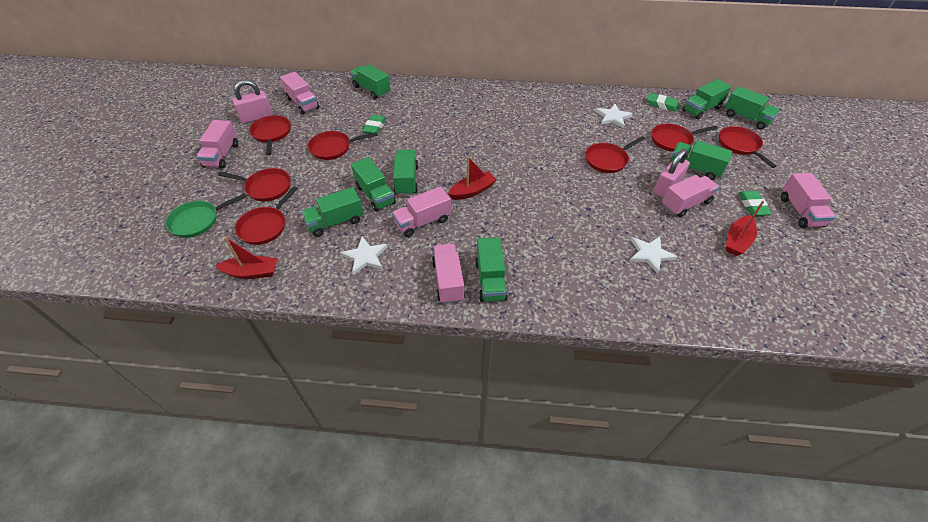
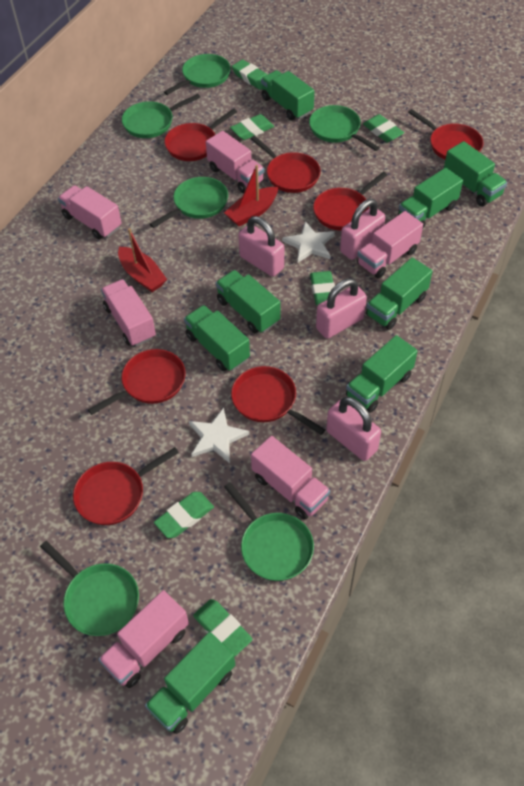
green eraser: [362,115,386,134] [647,93,679,112] [738,191,772,216] = 3 -> [154,492,214,538] [193,599,252,657] [230,114,274,140] [232,60,267,90] [310,271,335,306] [363,114,404,143] = 6
green pan: [165,193,247,238] = 1 -> [40,541,139,636] [122,94,201,138] [150,177,228,228] [164,54,231,95] [224,482,314,581] [309,105,380,151] = 6
pink padlock: [232,80,273,124] [653,149,690,198] = 2 -> [238,216,284,277] [316,278,367,339] [326,397,381,461] [340,199,385,260] = 4
red boat: [215,237,278,279] [448,156,497,200] [726,200,765,256] = 3 -> [118,228,167,292] [224,165,278,226] = 2
white star: [340,236,388,275] [595,104,633,128] [629,237,677,274] = 3 -> [189,408,249,463] [282,221,335,263] = 2

